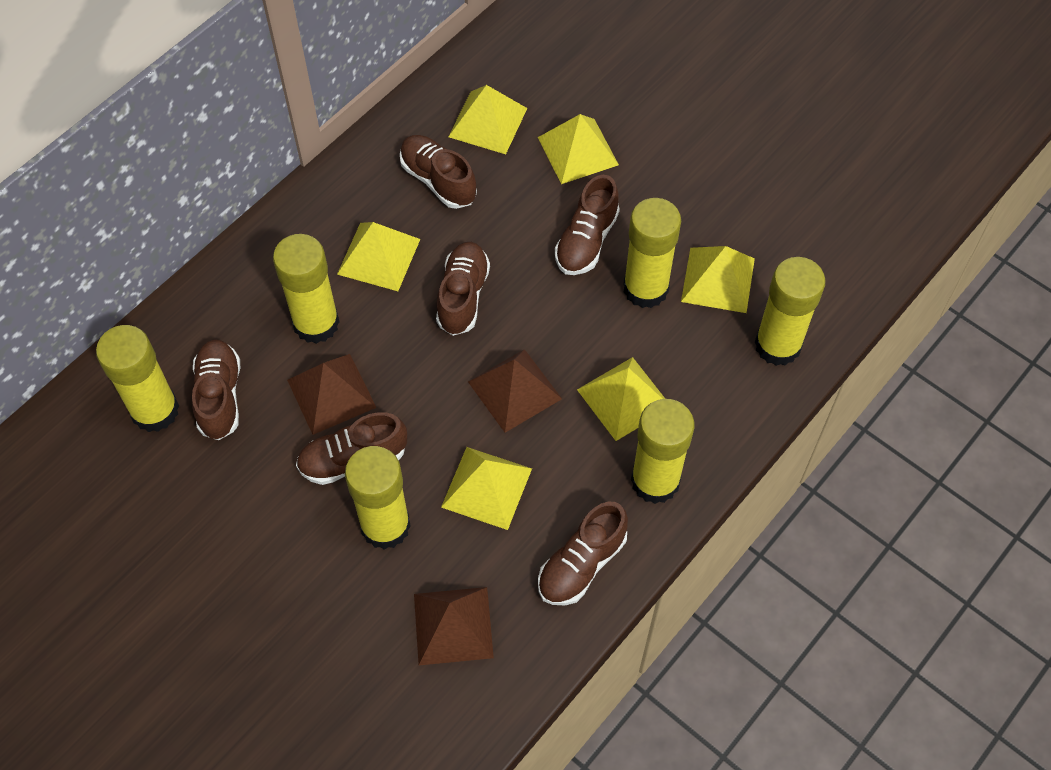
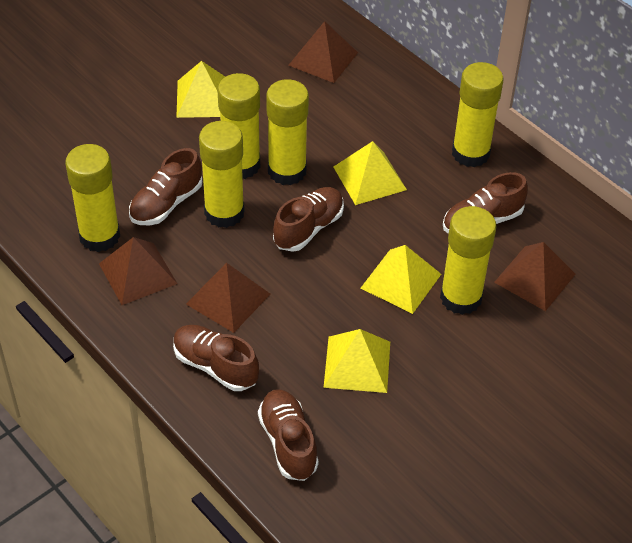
brown pyramid: [287,354,376,435] [414,587,494,665] [468,349,562,433] = 3 -> [99,237,177,305] [186,263,270,333] [288,21,358,83] [494,242,576,311] = 4
brown shoe: [192,339,240,440] [296,412,407,485] [400,135,477,209] [436,242,490,336] [538,502,628,605] [555,175,620,275] = 6 -> [129,148,202,225] [173,325,259,391] [258,389,319,481] [273,187,344,252] [443,172,528,234] = 5
yellow pyramid: [337,222,420,291] [441,447,532,530] [448,85,527,154] [538,114,619,184] [577,357,665,441] [681,246,755,313] = 6 -> [176,61,225,118] [323,329,390,393] [334,141,407,205] [361,245,441,314] = 4

